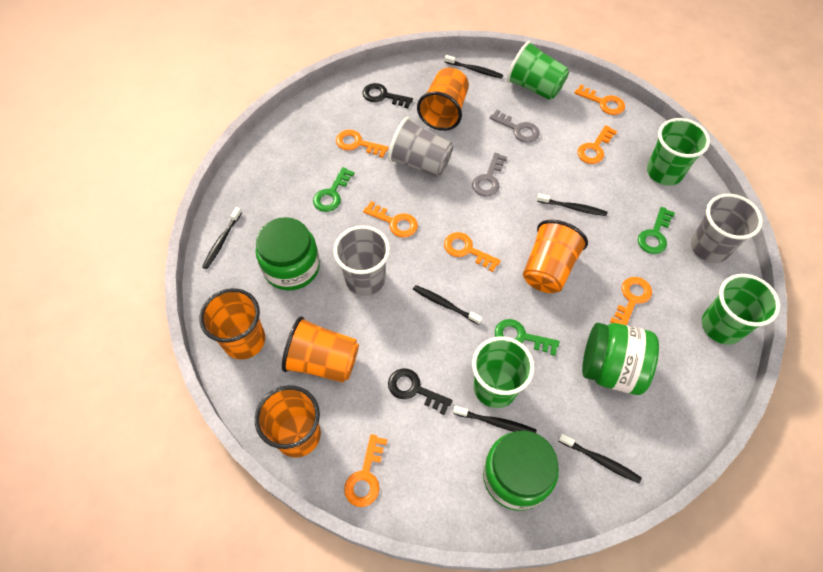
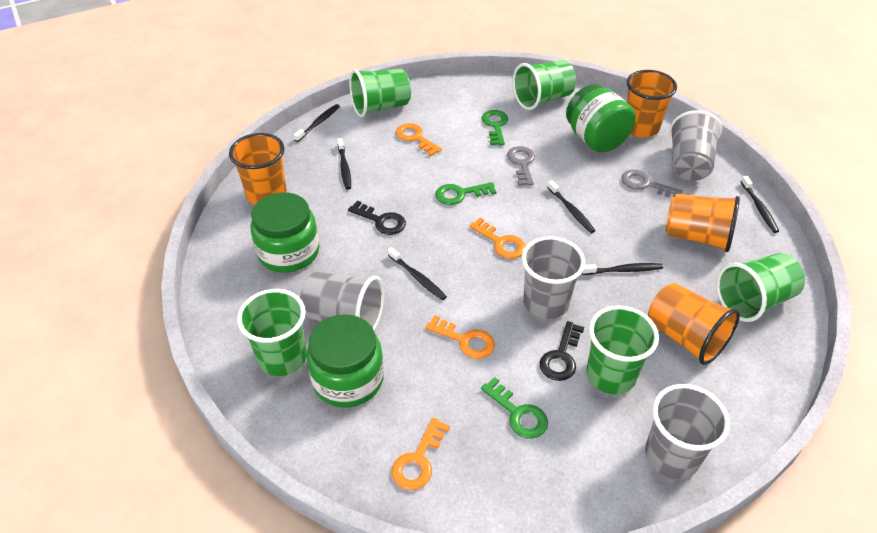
green cup: [472,337,535,408] [507,41,569,100] [647,118,710,185] [702,274,780,345] = 4 -> [237,289,307,376] [349,69,411,117] [512,60,576,110] [586,305,659,394] [716,253,805,322] = 5
grey cup: [333,226,390,296] [388,117,453,177] [691,194,763,263] = 3 -> [300,272,384,330] [522,236,585,319] [645,384,730,479] [670,110,722,180] = 4
orange cup: [199,288,265,359] [255,385,321,458] [282,316,359,383] [417,68,469,131] [523,220,588,293] = 5 -> [229,133,287,205] [627,70,677,138] [648,283,740,365] [665,194,740,252] = 4
orange key: [336,130,389,158] [344,434,387,507] [363,201,418,238] [444,232,501,272] [574,85,625,115] [577,125,617,164] [610,277,652,325] = 7 -> [392,418,450,490] [396,123,442,156] [425,315,495,359] [469,218,526,259] = 4

